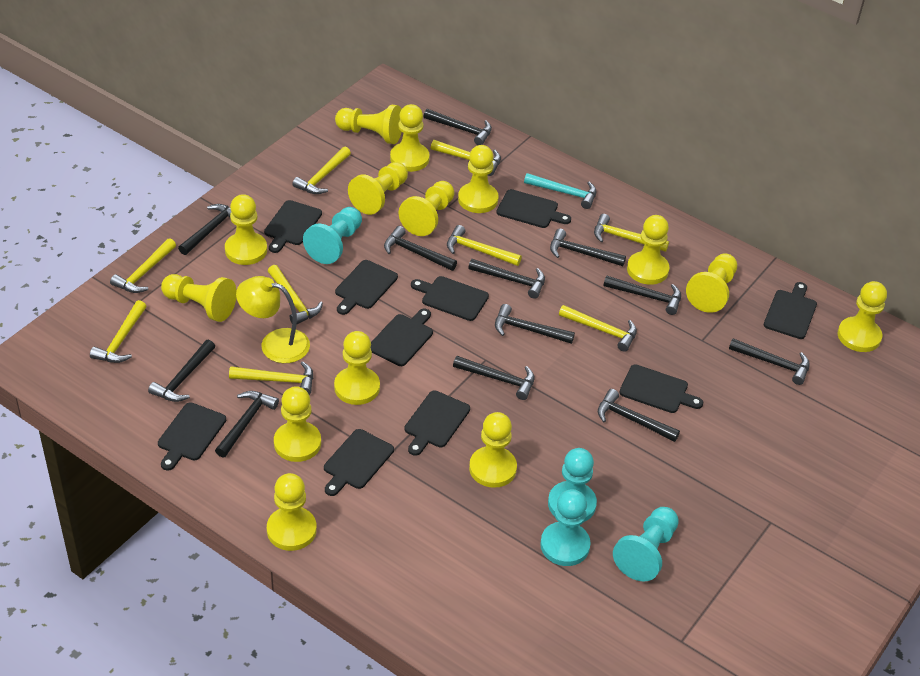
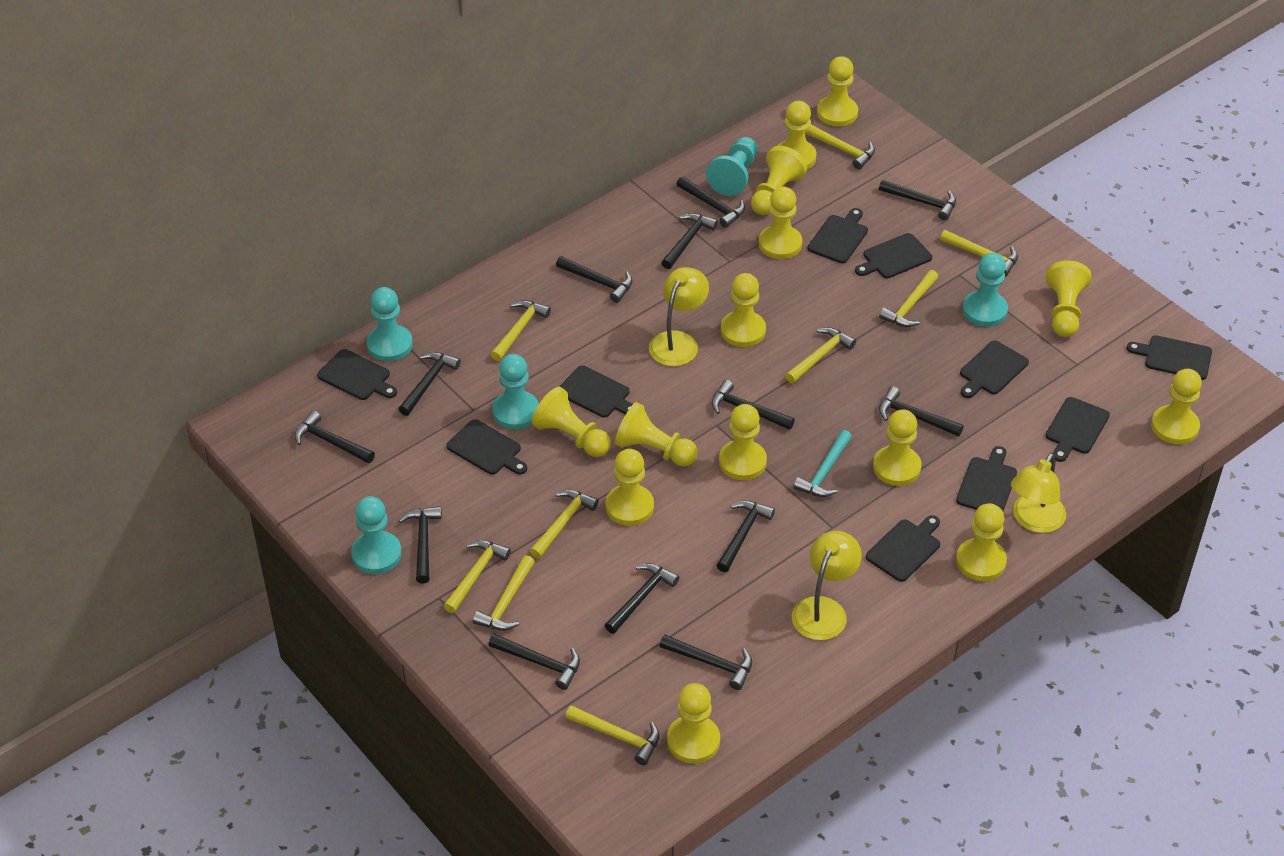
black hammer: [148,340,215,402] [178,204,231,255] [215,391,279,457] [384,226,457,271] [424,109,492,145] [453,356,534,400] [468,259,545,299] [495,304,575,344] [550,229,626,266] [598,389,680,442] [603,276,681,315] [729,338,810,385] = 12 -> [295,411,375,463] [399,352,461,416] [399,506,442,584] [489,634,580,690] [556,256,633,303] [604,563,680,634] [660,635,752,690] [661,213,718,269] [677,176,745,228] [711,380,795,430] [716,501,775,572] [879,180,956,220] [879,387,964,437] = 13
turquoise pawn: [303,207,362,264] [540,489,590,566] [548,448,597,522] [613,507,679,581] = 4 -> [351,496,402,574] [367,287,413,361] [492,354,539,429] [706,137,758,196] [962,253,1008,327] = 5
yellow lamp: [236,276,310,363] = 1 -> [649,267,709,366] [792,531,862,640] [1011,453,1066,533] = 3

